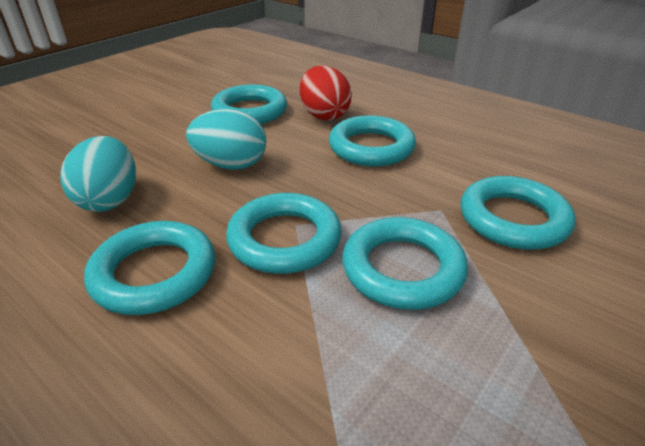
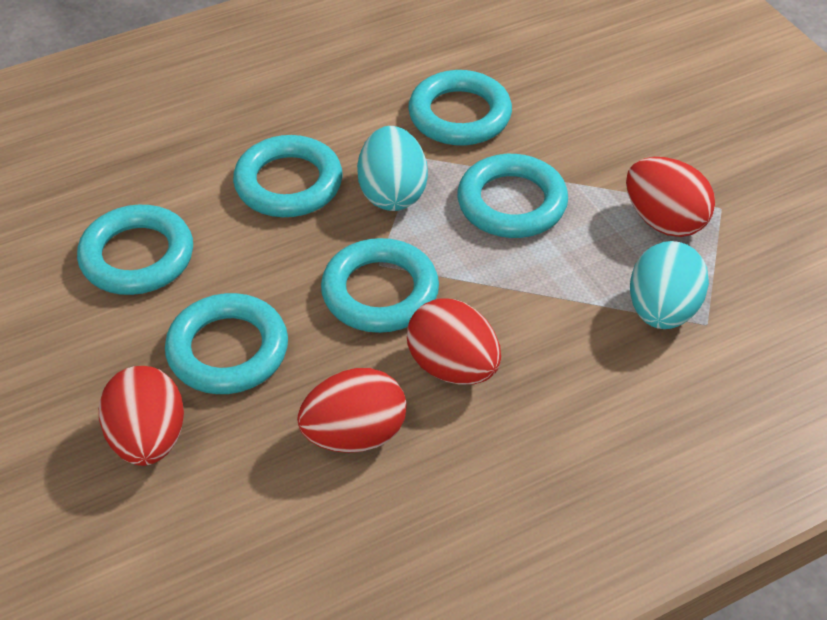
red egg: [300,65,352,120] = 1 -> [99,366,184,466] [297,368,407,453] [407,299,501,384] [626,157,715,237] = 4

